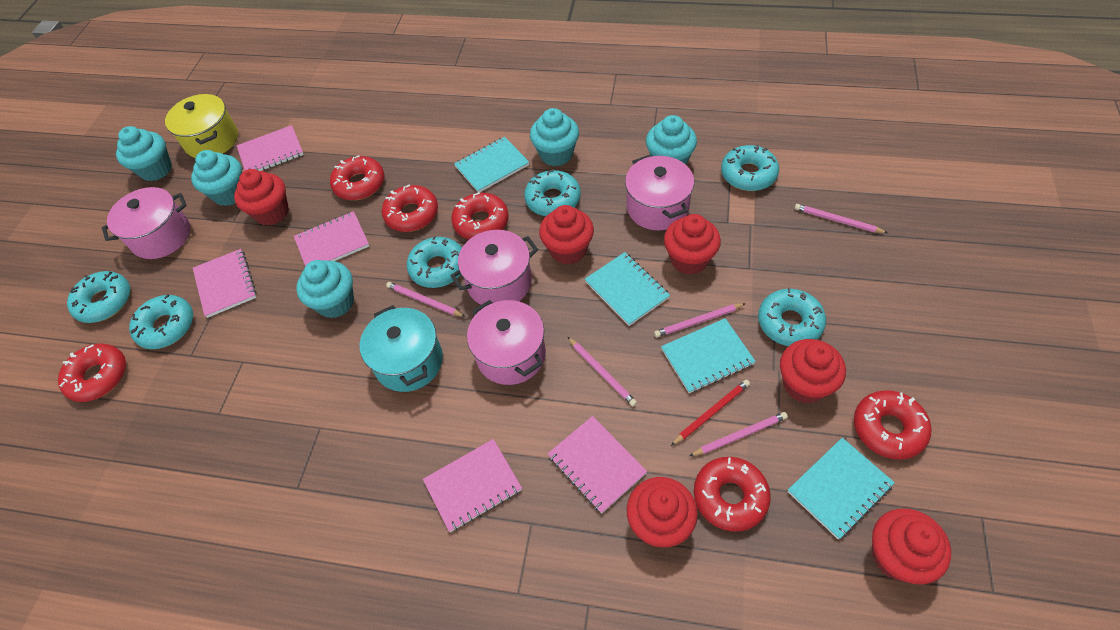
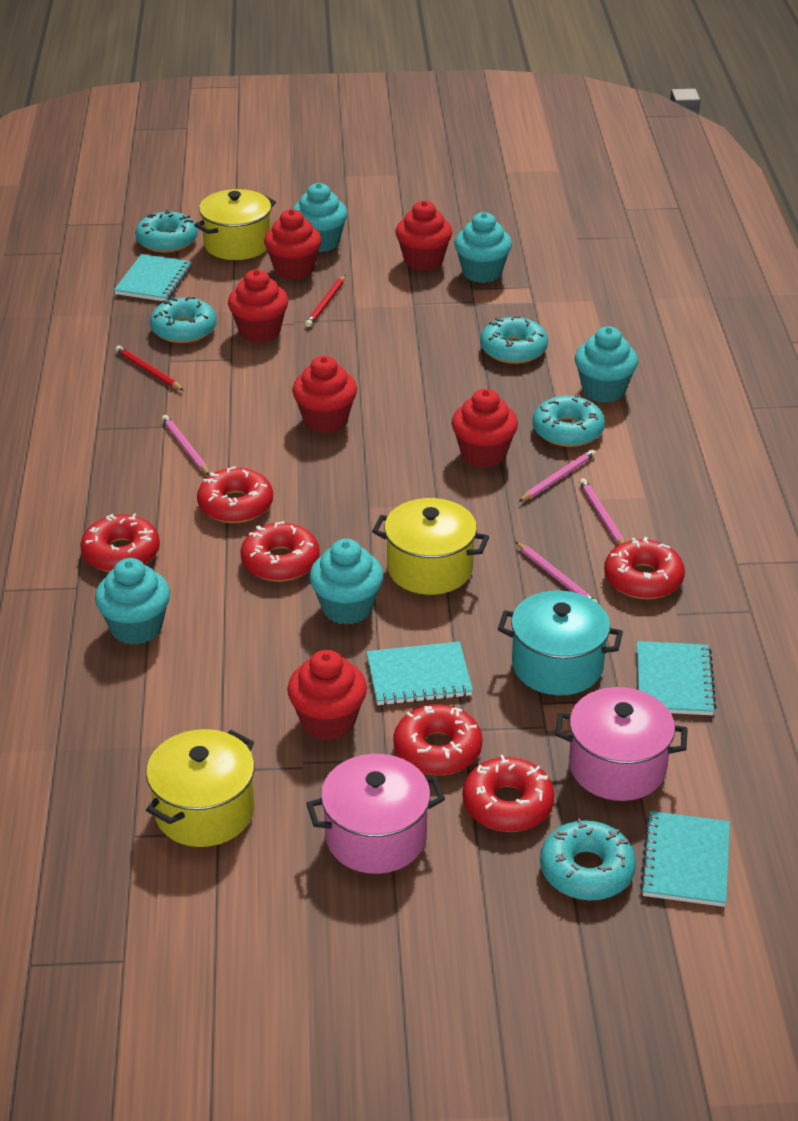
pink notebook: [193,249,256,318] [237,125,304,171] [294,211,369,266] [423,439,522,532] [548,416,647,513] = 5 -> none = 0
pink pencil: [386,282,466,317] [568,337,637,406] [654,303,746,337] [689,412,788,456] [795,204,888,233] = 5 -> [162,415,210,476] [516,542,598,603] [519,449,596,502] [579,478,625,545] = 4
pink pot: [102,187,190,259] [451,230,538,305] [467,300,546,385] [625,155,694,230] = 4 -> [306,754,445,874] [555,687,688,801] = 2
red pencil: [671,380,750,446] = 1 -> [115,346,184,391] [305,275,345,327] = 2
turquoise donut: [67,271,130,323] [129,294,193,349] [407,236,462,288] [524,170,581,216] [721,145,779,191] [758,288,826,346] = 6 -> [135,209,198,253] [150,297,217,343] [480,316,548,364] [533,394,605,447] [540,818,636,900] = 5
yellow pot: [165,94,238,158] = 1 -> [146,729,255,847] [194,189,276,260] [372,498,489,595] = 3

